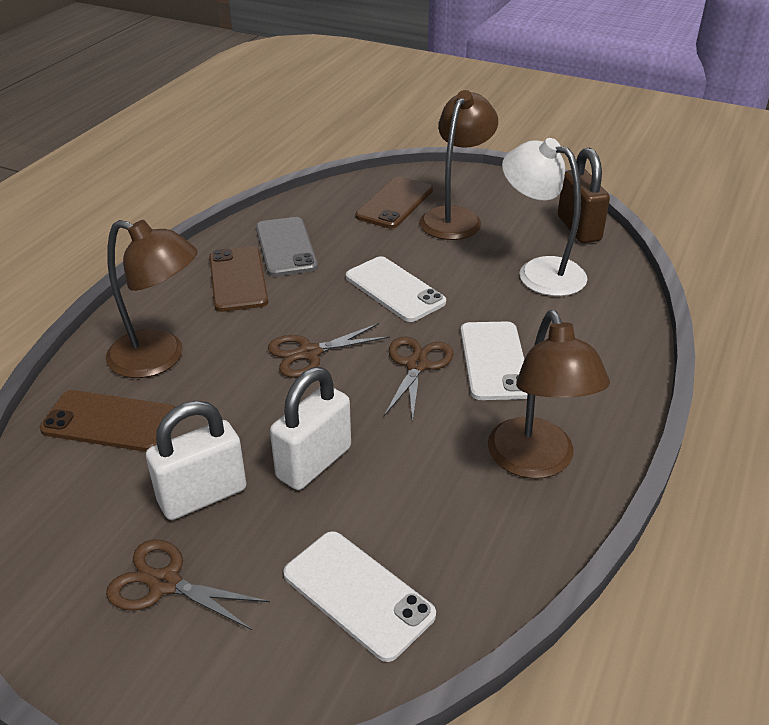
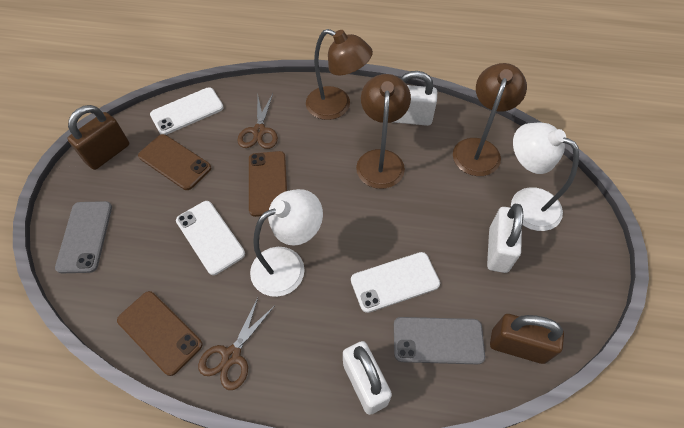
brown padlock: [558,148,610,243] = 1 -> [67,105,129,170] [490,314,564,364] = 2
brown scissors: [106,540,270,630] [268,323,390,378] [384,336,454,422] = 3 -> [198,298,274,390] [237,94,278,149] = 2
grey phone: [256,217,318,276] = 1 -> [55,201,112,273] [394,317,485,364] = 2
white lamp: [502,138,587,296] = 1 -> [250,189,323,297] [511,123,579,231] = 2
white padlock: [146,401,246,520] [270,367,351,490] = 2 -> [343,341,392,415] [393,71,437,126] [487,204,523,273] = 3

